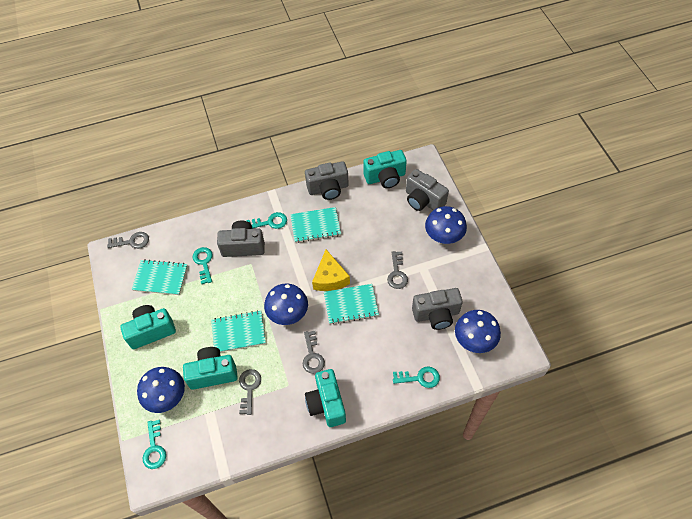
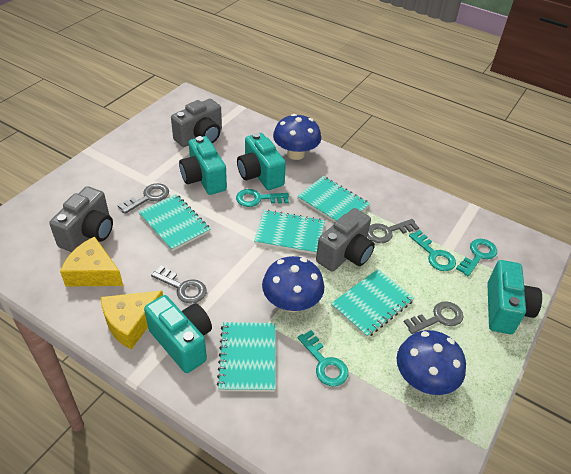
blue mushroom: [137,367,185,413] [264,283,308,325] [425,206,467,244] [455,310,501,353] = 4 -> [262,256,324,312] [273,114,321,160] [397,330,466,395] = 3
grey camera: [217,221,265,257] [305,161,349,200] [406,169,449,211] [412,288,463,330] = 4 -> [49,186,113,252] [171,99,222,147] [316,208,375,272] = 3
turquoise notebook: [132,259,188,295] [211,310,266,352] [290,207,341,243] [324,284,379,325] = 4 -> [139,194,210,251] [217,322,275,392] [254,210,325,255] [297,176,370,222] [331,269,414,338] = 5
yellow cheese: [312,250,350,291] = 1 -> [60,236,123,287] [101,291,163,350] = 2

